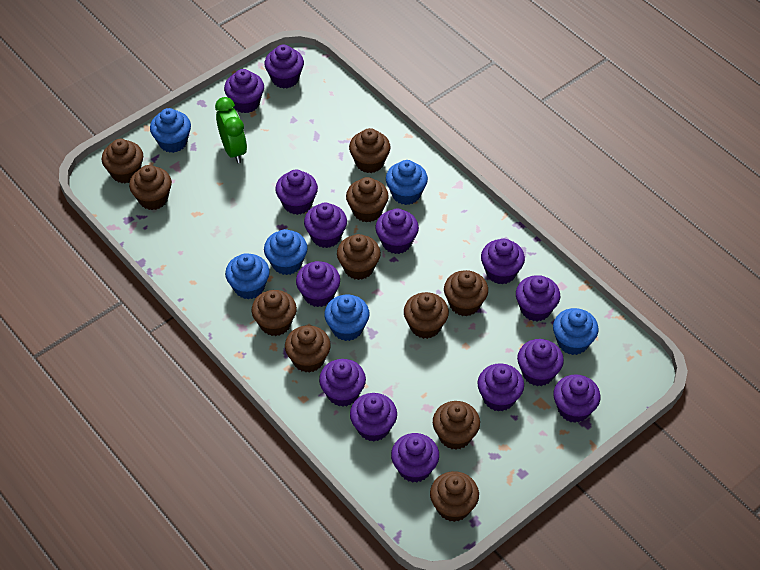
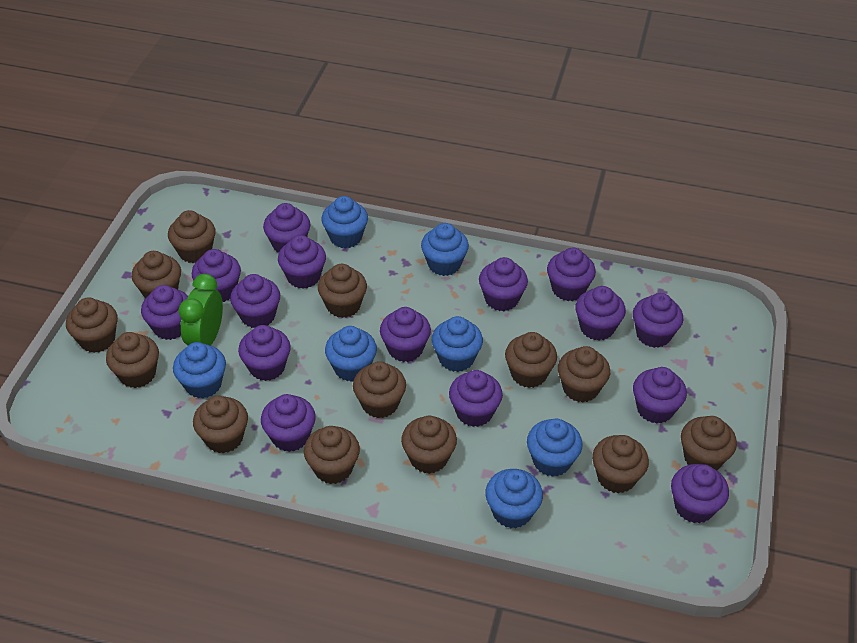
blue cupcake: [150,108,191,153] [225,253,270,299] [264,229,308,275] [324,294,369,341] [386,160,428,205] [553,308,599,355] = 6 -> [173,342,226,398] [321,196,368,248] [325,326,377,382] [421,223,469,276] [432,316,483,372] [485,469,543,528] [527,419,583,477] = 7
brown cupcake: [102,139,143,183] [129,165,172,210] [251,290,297,336] [285,325,331,373] [337,234,381,280] [346,177,389,222] [349,128,390,173] [404,292,449,339] [430,471,479,522] [433,401,480,450] [444,270,488,316] = 11 -> [66,298,118,353] [106,332,159,388] [132,251,181,298] [168,210,216,263] [193,396,248,453] [304,426,360,484] [318,264,367,318] [353,361,406,418] [401,416,457,474] [505,332,557,388] [558,346,610,402] [592,435,649,493] [681,416,737,470] = 13
purple cupcake: [224,69,264,113] [265,45,304,89] [275,170,318,215] [296,261,340,307] [304,203,347,248] [319,359,366,407] [350,393,397,441] [375,208,419,254] [391,433,439,483] [477,363,524,412] [481,239,525,284] [516,275,560,321] [517,339,564,386] [553,374,601,423] = 14 -> [141,285,188,340] [192,249,241,302] [230,274,280,328] [238,325,291,381] [261,394,316,452] [263,203,310,252] [278,235,326,289] [380,307,431,362] [449,370,503,427] [479,257,528,311] [547,247,596,301] [575,286,626,341] [633,293,683,348] [633,367,687,424] [671,464,729,523] = 15

